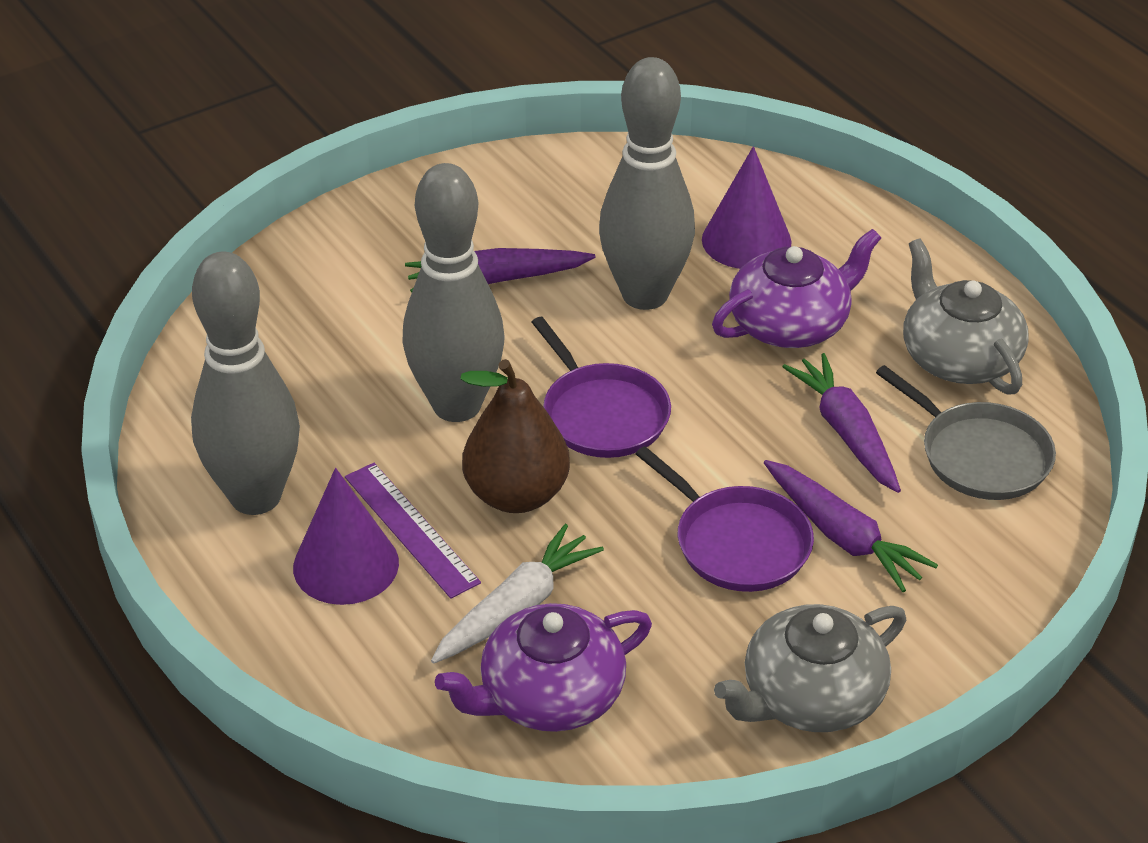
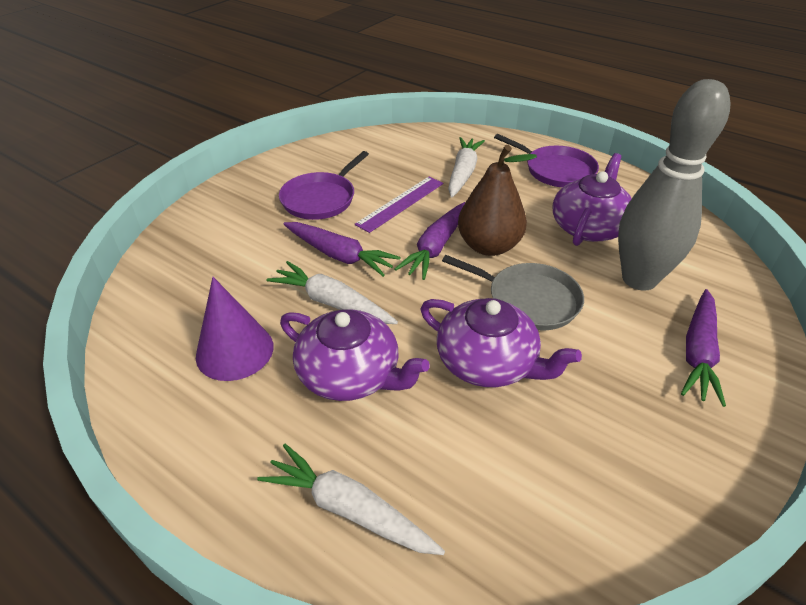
grey bowling pin: [191,252,300,515] [402,163,505,422] [599,57,695,310] = 3 -> [618,79,731,291] = 1
grey teapot: [714,604,906,732] [903,239,1029,395] = 2 -> none = 0
purple cone: [293,468,399,605] [702,146,792,269] = 2 -> [196,277,273,381] = 1
purple teapot: [435,603,652,732] [712,229,881,348] = 2 -> [280,309,430,401] [420,298,582,387] [553,153,632,246] = 3
white carrot: [431,524,604,664] = 1 -> [257,444,445,555] [266,261,398,324] [448,137,485,197] = 3

